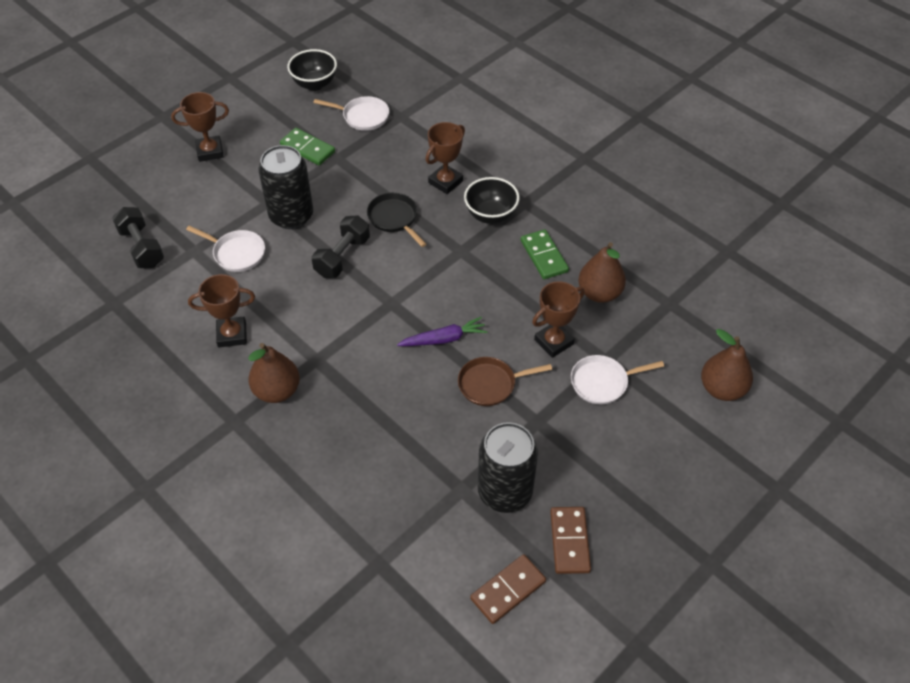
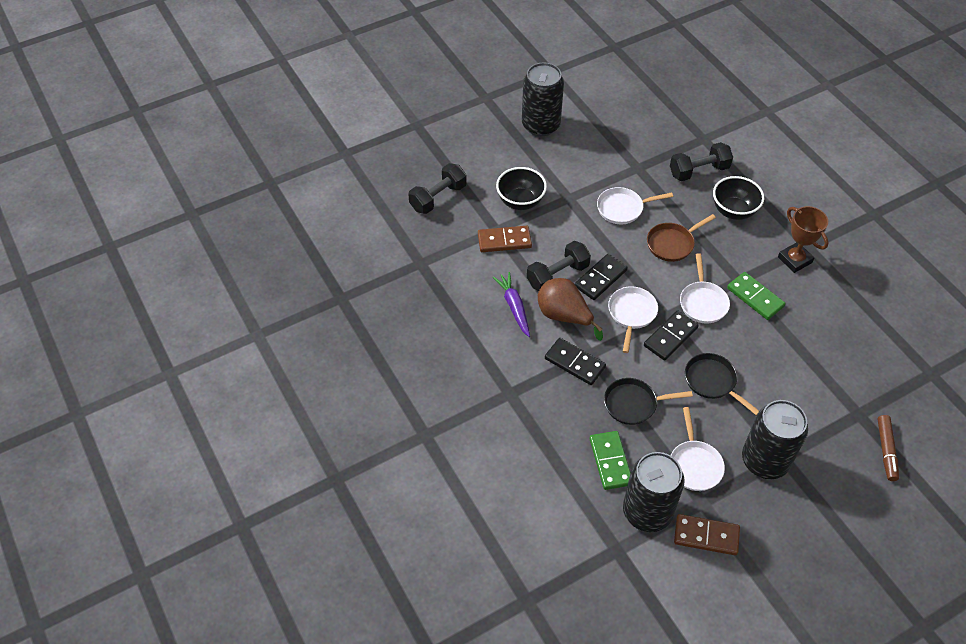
black can: [259,145,313,229] [478,422,538,513] = 2 -> [522,62,564,136] [623,452,685,532] [742,400,808,479] = 3
black domino: none = 0 -> [545,338,606,385] [575,254,628,300] [644,310,698,361] = 3
black dumbbell: [112,207,164,268] [312,215,370,278] = 2 -> [408,163,467,214] [527,241,591,291] [670,142,733,181] = 3
black pan: [367,193,426,247] = 1 -> [604,378,693,425] [685,353,759,415] = 2
brown marker: none = 0 -> [878,415,899,481] = 1
brown pear: [248,343,300,403] [578,242,626,303] [701,329,753,401] = 3 -> [538,278,603,341] = 1
brown trophy: [171,92,229,162] [188,274,255,347] [425,122,465,194] [532,281,584,358] = 4 -> [778,206,829,273] = 1
white pan: [186,226,265,272] [313,96,389,131] [571,355,664,404] = 3 -> [597,187,673,224] [608,286,658,353] [671,407,725,491] [680,253,730,324] = 4

